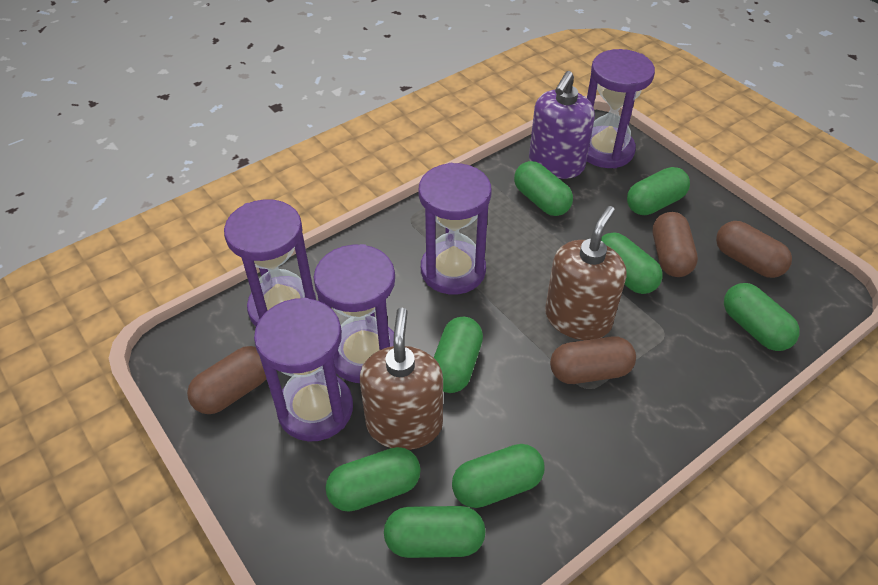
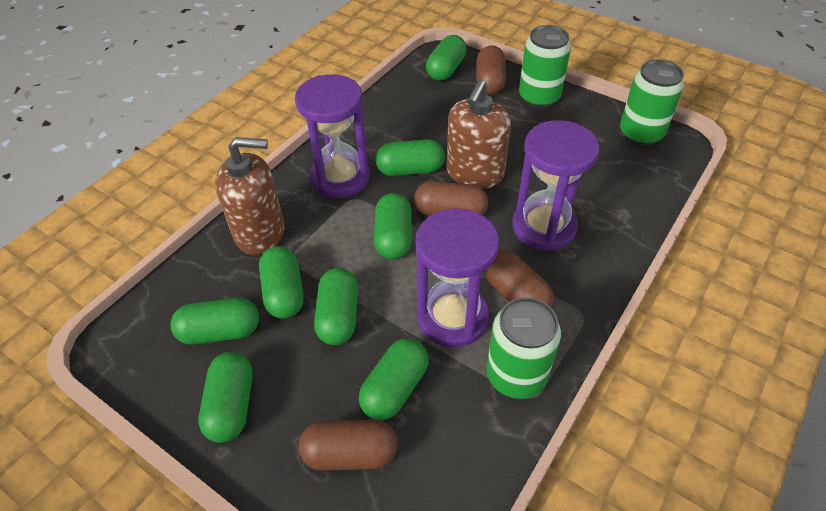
green can: none = 0 -> [486,297,561,399] [519,25,571,108] [620,60,684,146] = 3
purple hourglass: [224,199,316,326] [254,298,353,442] [314,244,395,383] [419,163,492,295] [587,49,655,168] = 5 -> [295,74,370,198] [416,208,499,347] [512,120,599,251] = 3
purple soap dispenser: [529,71,595,179] = 1 -> none = 0

